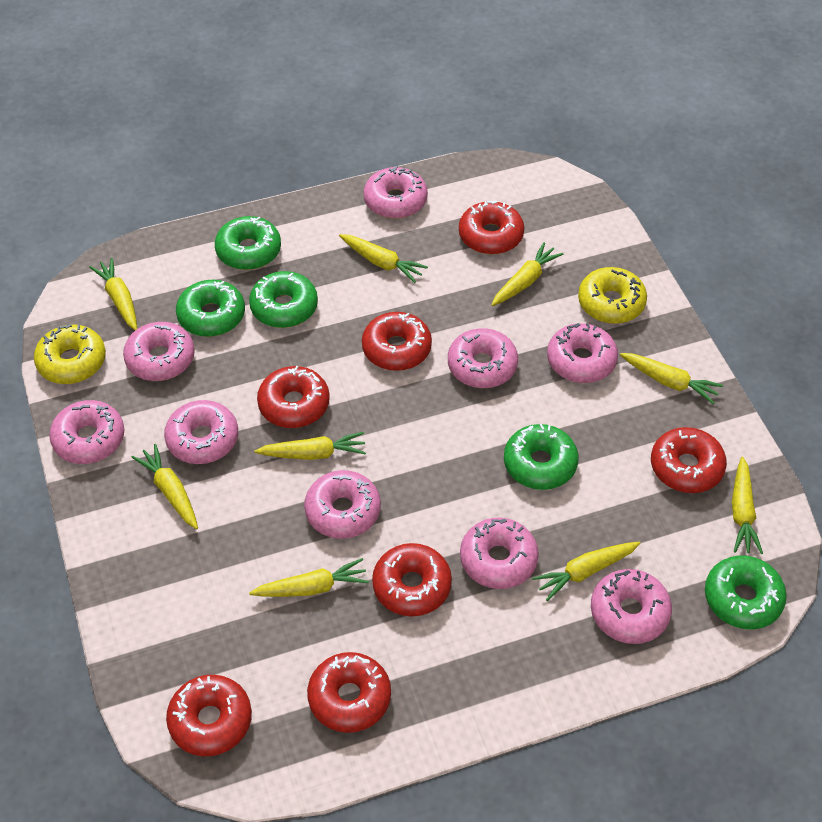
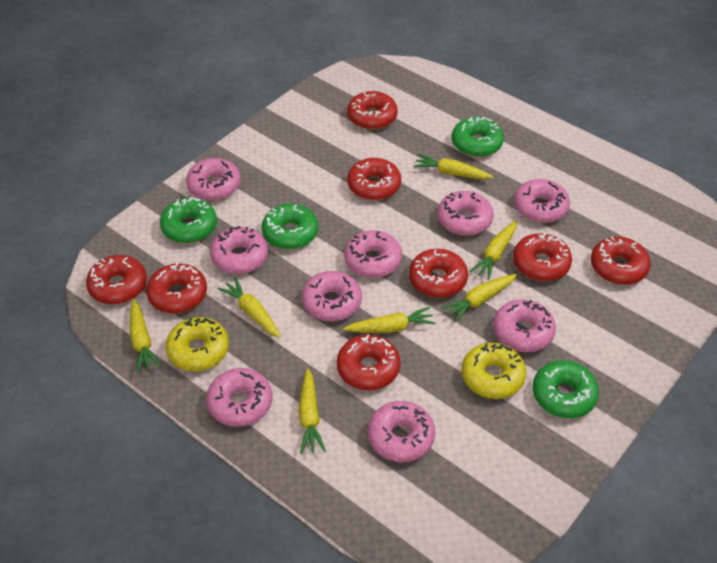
green donut: [176,280,245,337] [215,216,281,270] [249,271,318,328] [504,424,579,490] [705,556,787,629] = 5 -> [160,197,217,243] [262,204,318,249] [452,116,504,157] [532,360,599,418] = 4
red donut: [166,675,252,756] [257,366,330,428] [307,652,391,733] [362,312,432,371] [372,543,452,616] [459,201,524,254] [651,427,727,493] = 7 -> [86,255,147,304] [146,263,207,314] [336,334,400,390] [347,91,398,130] [347,158,401,200] [409,249,468,298] [513,233,572,281] [591,237,651,285] = 8
yellow carrot: [89,258,137,330] [131,444,198,529] [249,558,369,597] [255,432,366,460] [339,234,428,283] [491,242,564,306] [532,542,640,601] [620,353,723,404] [732,457,763,554] = 9 -> [130,300,161,374] [217,277,281,338] [299,368,326,454] [343,307,436,333] [413,154,493,179] [441,274,517,322] [470,221,517,280] = 7

